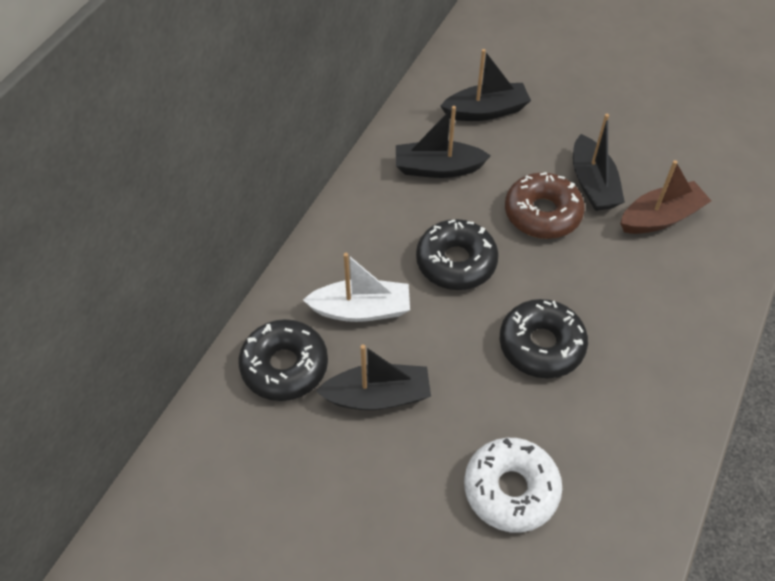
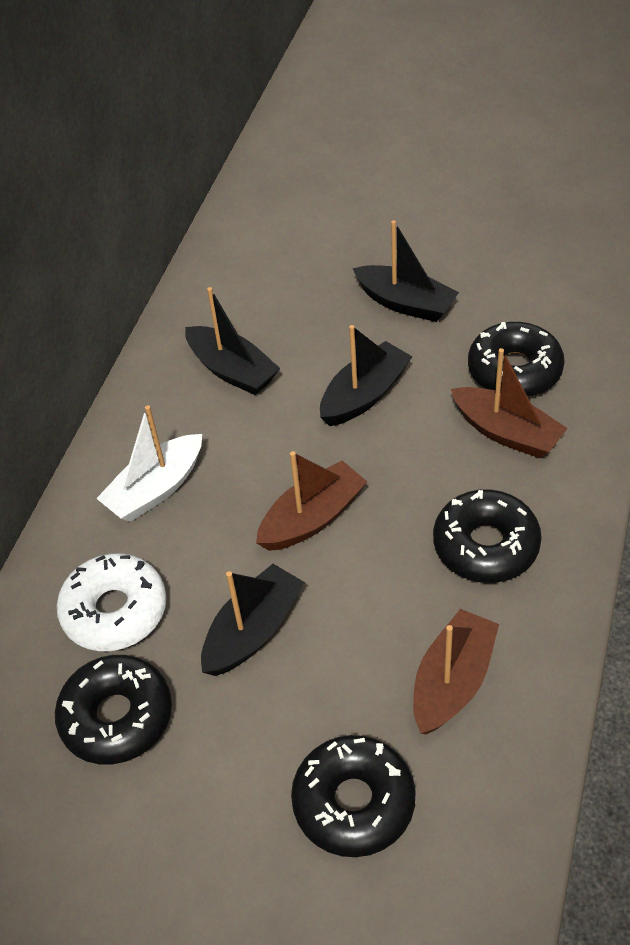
black donut: [238,319,328,401] [416,219,499,290] [500,299,588,378] = 3 -> [55,655,172,765] [291,735,416,857] [433,489,542,583] [468,322,565,397] = 4
brown boat: [620,160,711,234] = 1 -> [256,451,367,551] [413,609,499,735] [451,348,568,458] = 3
brown donut: [505,172,585,239] = 1 -> none = 0

